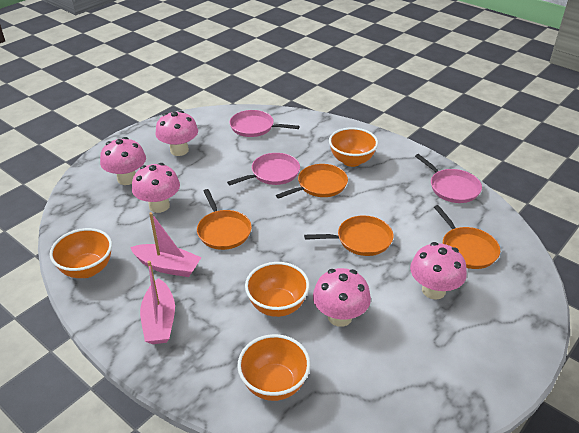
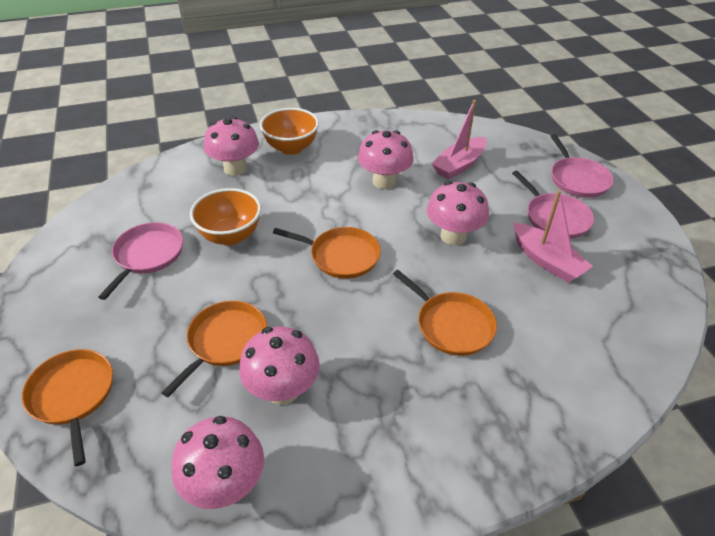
orange bowl: [50,228,112,278] [237,334,310,401] [245,262,309,317] [329,127,378,167] = 4 -> [190,188,261,245] [260,108,319,155] = 2

